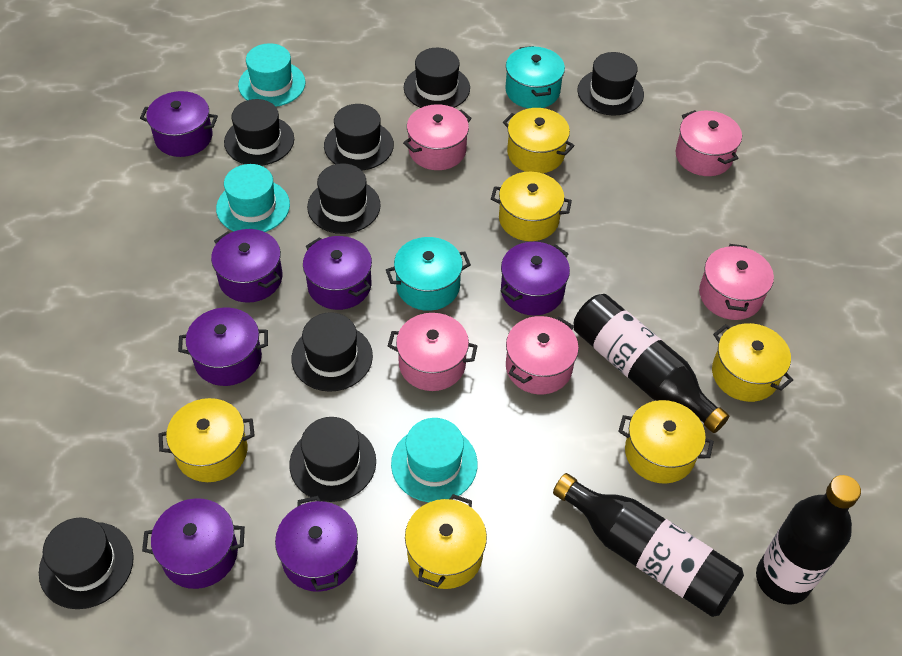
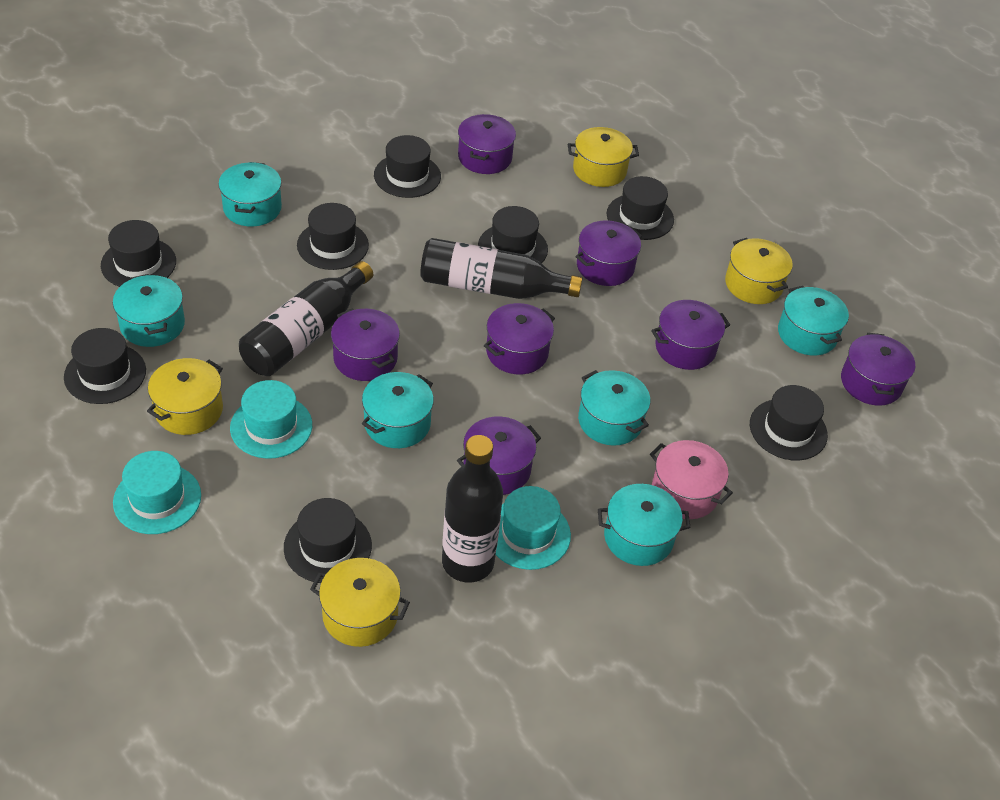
pink pot: [388,313,477,391] [403,104,472,170] [506,316,579,394] [675,110,742,176] [699,244,774,320] = 5 -> [650,440,733,519] = 1
turquoise pot: [386,237,471,311] [505,46,565,108] = 2 -> [113,274,185,347] [218,162,282,227] [362,372,434,448] [578,370,650,446] [598,484,691,566] [778,286,849,355] = 6
yellow pot: [158,398,255,482] [405,494,487,589] [491,172,572,241] [503,108,575,173] [618,400,714,484] [712,323,793,402] = 6 -> [147,358,223,435] [310,558,410,647] [568,127,639,187] [725,238,793,304] = 4

